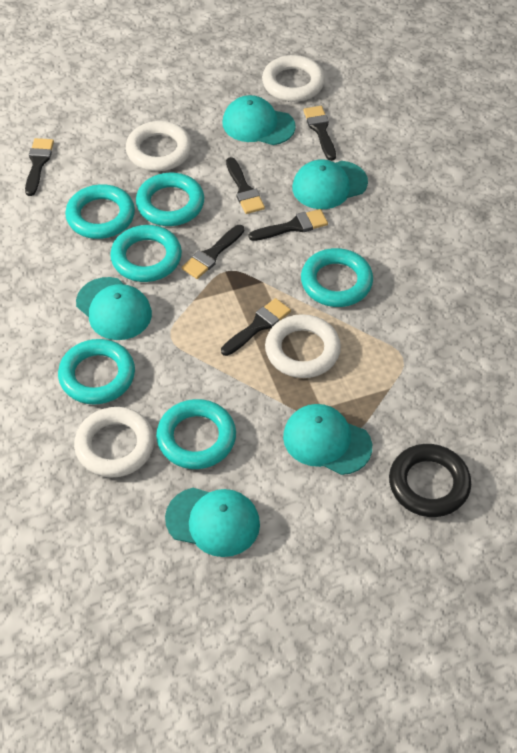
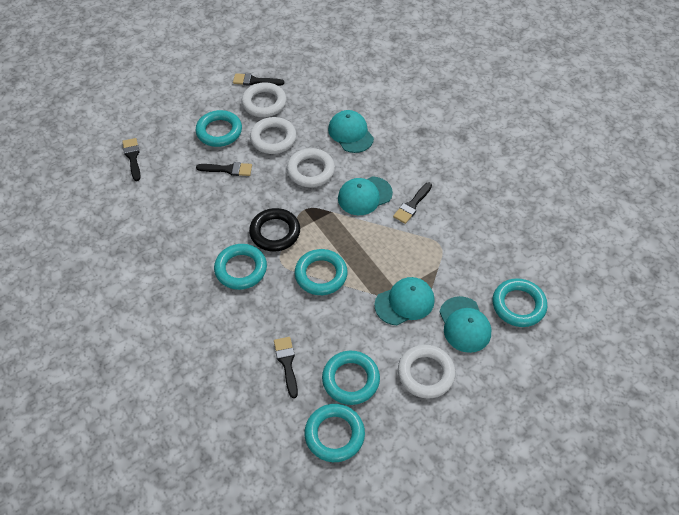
black brush: [25,138,54,196] [181,225,244,279] [221,298,291,356] [226,157,265,214] [249,209,328,241] [303,106,336,161] = 6 -> [122,138,141,181] [196,162,252,176] [233,73,284,86] [274,337,298,398] [393,183,432,224] = 5
turquoise cap: [76,277,152,340] [165,488,260,557] [223,95,296,145] [283,404,372,475] [292,159,368,209] = 5 -> [328,110,374,153] [338,176,393,215] [374,277,435,325] [439,296,491,353] = 4

